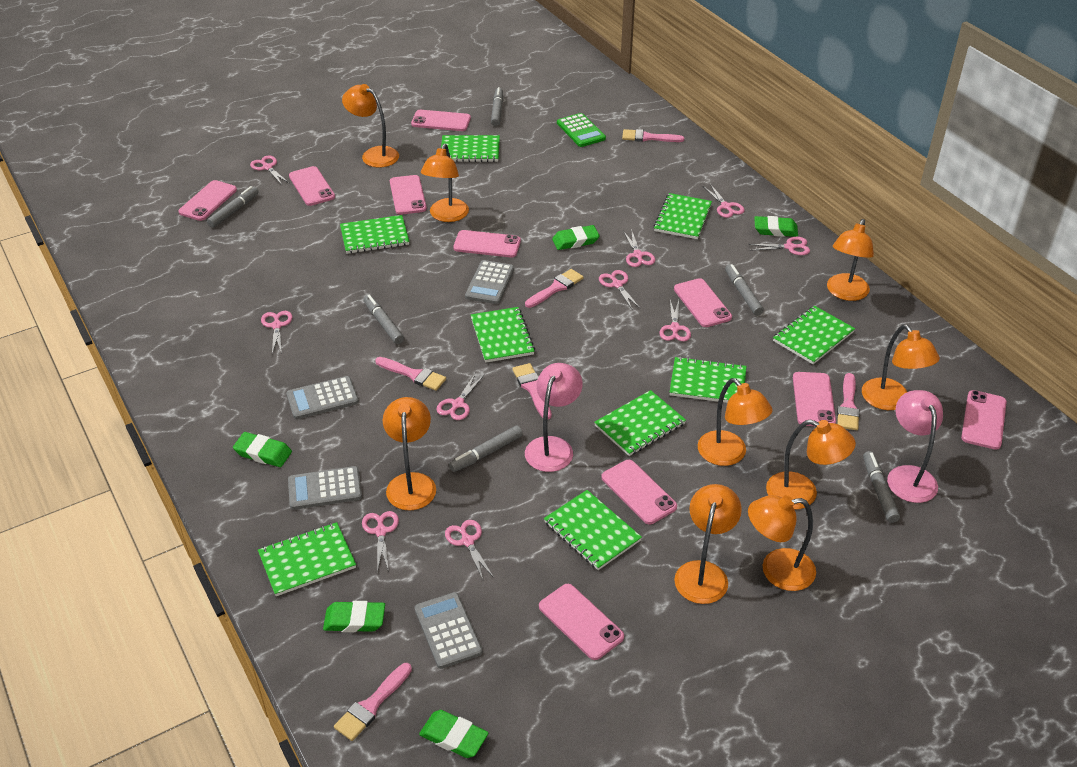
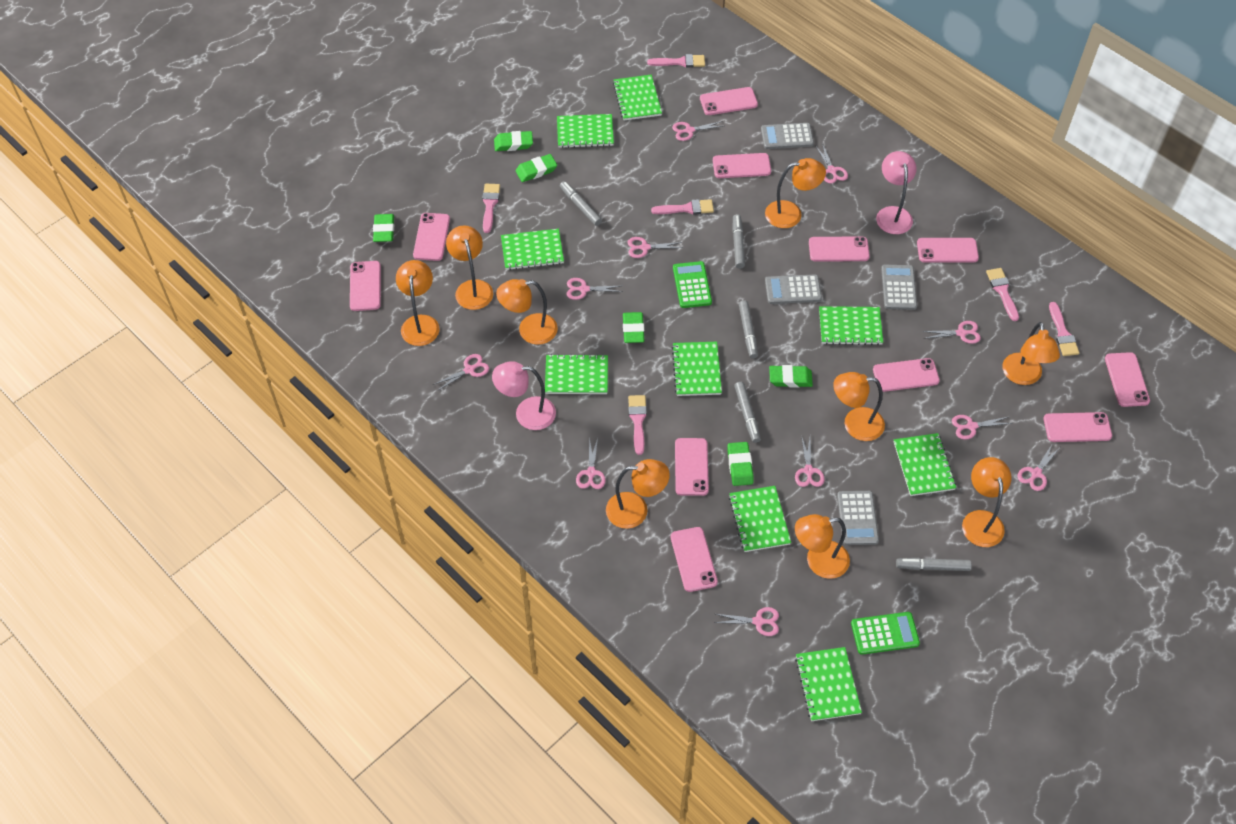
green calculator: [557,113,606,147] = 1 -> [673,261,712,308] [851,612,920,655] = 2
green eraser: [233,432,292,467] [323,601,385,632] [419,710,489,758] [552,225,600,250] [754,216,798,237] = 5 -> [373,214,394,242] [494,131,533,151] [515,154,557,182] [623,312,645,343] [727,442,754,486] [769,365,813,388] = 6
grey marker: [207,186,258,228] [363,295,404,344] [449,425,523,472] [491,87,503,126] [725,264,764,315] [863,451,900,523] = 6 -> [560,181,602,226] [732,214,745,269] [734,382,761,443] [739,300,758,359] [896,558,972,571] = 5
pink phone: [178,180,237,221] [289,166,335,206] [390,175,427,215] [411,110,471,131] [453,230,521,258] [539,584,624,660] [602,460,677,524] [674,278,732,327] [793,372,836,426] [961,390,1007,450] = 10 -> [350,261,381,311] [413,213,450,261] [670,527,718,592] [675,438,709,496] [700,87,758,115] [713,153,771,178] [809,237,870,262] [873,358,940,392] [917,238,979,263] [1044,412,1112,442] [1105,352,1150,407] = 11
pink scissors: [250,155,289,185] [261,311,293,354] [362,511,399,573] [436,374,484,420] [445,520,494,579] [599,270,640,309] [623,229,655,267] [659,300,691,341] [703,184,745,218] [748,237,810,255] = 10 -> [433,354,489,391] [567,278,623,300] [576,438,606,489] [627,237,683,258] [672,121,723,141] [714,607,779,636] [795,435,825,487] [815,144,848,184] [922,321,981,344] [952,415,1012,440] [1017,443,1059,491] = 11

